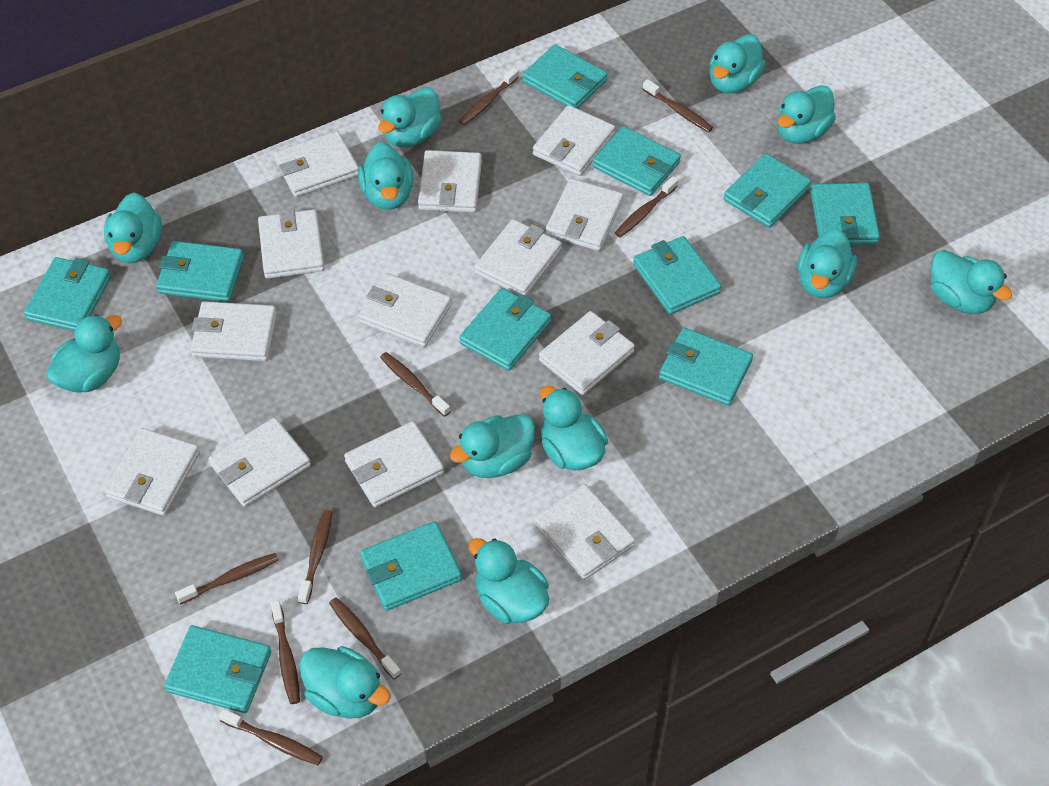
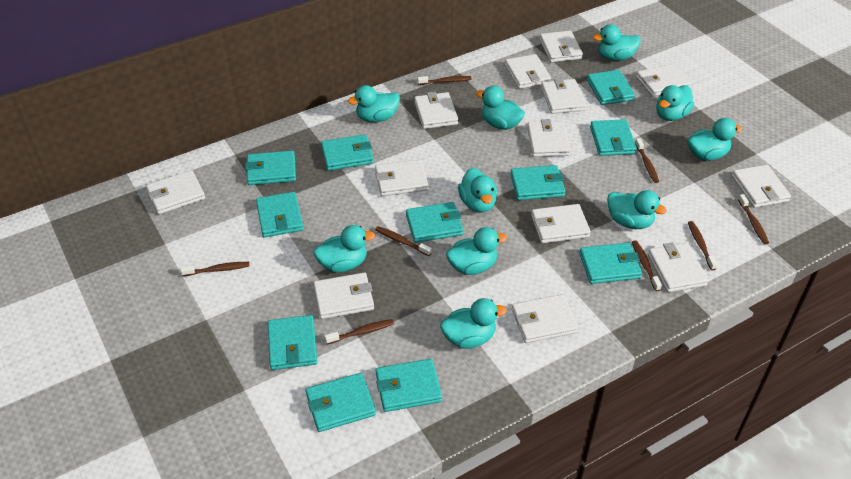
brown toothbrush: [175,553,279,604] [219,709,323,765] [271,600,300,704] [298,510,333,604] [329,597,401,679] [380,352,450,417] [459,67,519,125] [615,176,678,237] [643,79,713,132] = 9 -> [181,262,249,276] [325,319,394,344] [375,226,432,256] [418,76,471,85] [632,240,662,291] [635,138,659,183] [688,221,718,270] [738,194,769,244] = 8
turquoise duck: [46,314,122,392] [104,193,162,263] [299,646,391,719] [358,142,414,210] [378,87,442,147] [450,414,535,478] [468,538,549,624] [540,386,608,470] [709,34,766,93] [777,85,836,144] [798,229,857,298] [931,250,1012,314] = 12 -> [313,225,375,273] [348,85,400,122] [440,298,507,349] [446,227,507,275] [458,168,497,213] [476,86,525,130] [593,24,640,61] [607,190,667,229] [656,85,694,121] [688,118,742,161] = 10

